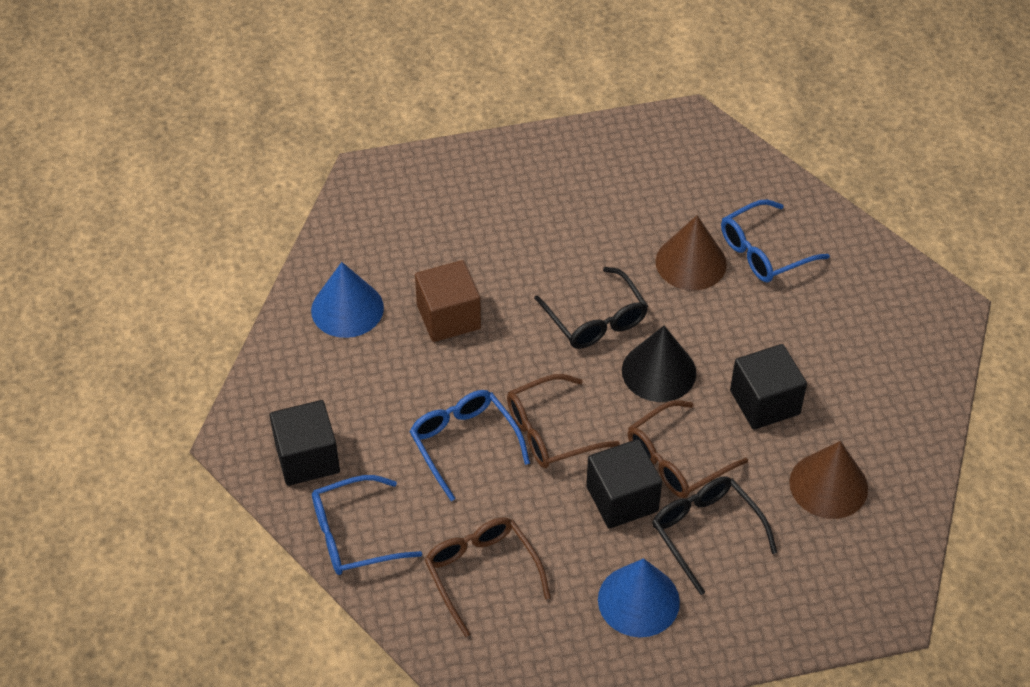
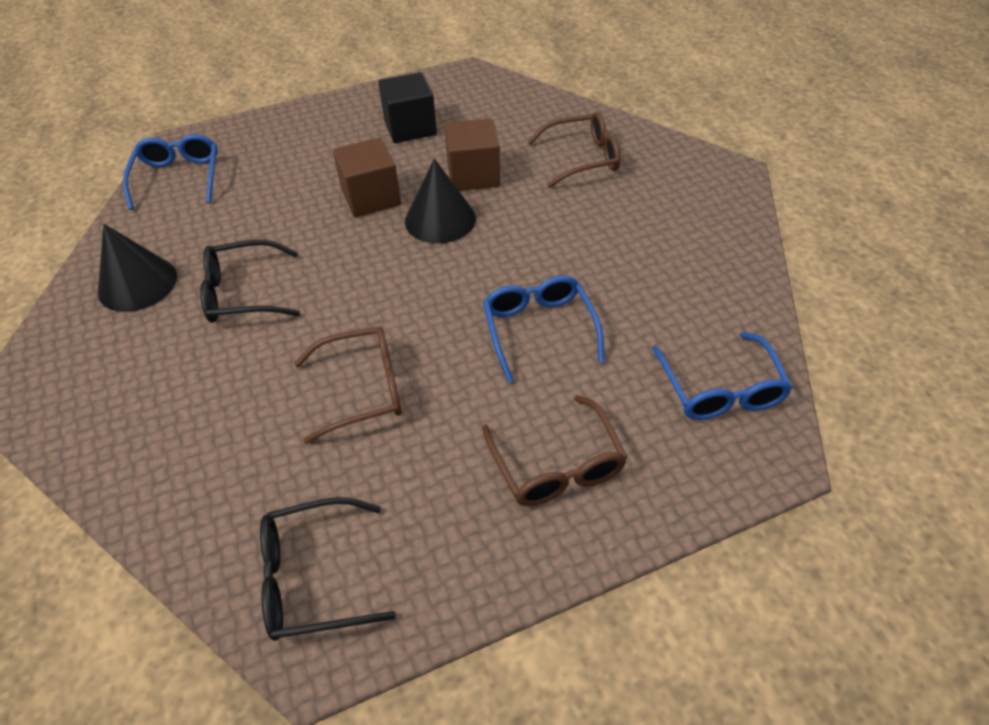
black cone: [622,326,696,402] = 1 -> [98,224,177,312] [405,158,476,243] = 2
black cube: [269,400,340,486] [586,439,662,529] [730,344,807,430] = 3 -> [378,72,437,143] = 1
blue cone: [311,262,384,338] [598,558,680,637] = 2 -> none = 0
brown cone: [656,215,727,290] [789,441,868,519] = 2 -> none = 0
brown cube: [415,260,481,342] = 1 -> [333,138,401,217] [444,118,500,191] = 2

